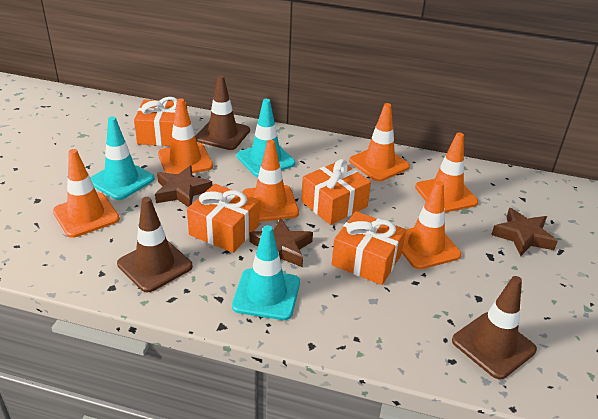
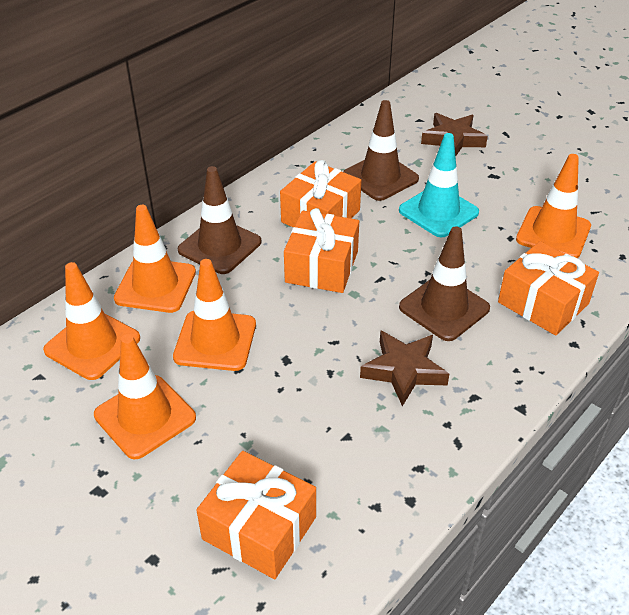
brown star: [155,165,212,207] [249,218,313,267] [491,208,558,256] = 3 -> [360,330,449,406] [421,113,488,157] = 2
orange traffic cone: [53,149,120,238] [158,98,213,174] [242,140,299,222] [349,103,410,182] [402,181,461,269] [415,132,478,213] = 6 -> [43,262,140,380] [94,334,196,460] [114,205,196,313] [173,259,256,371] [516,154,591,258] = 5
turquoise traffic cone: [90,116,155,200] [232,225,300,320] [236,99,295,177] = 3 -> [399,133,479,238] = 1

